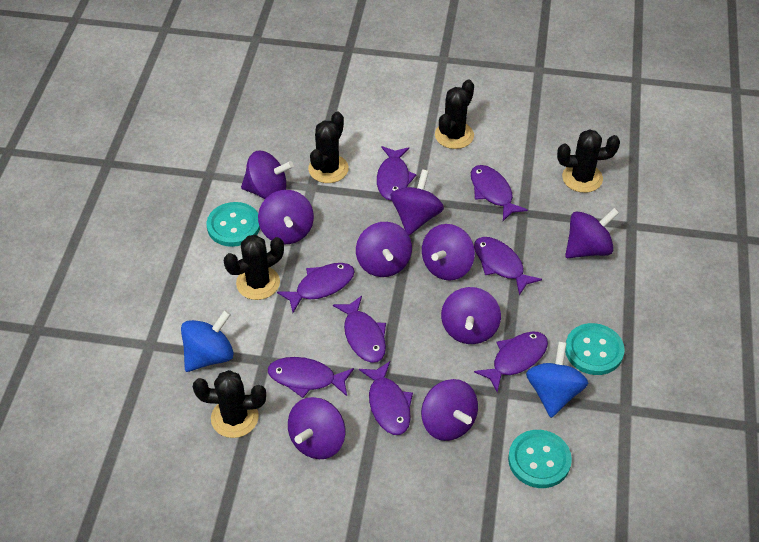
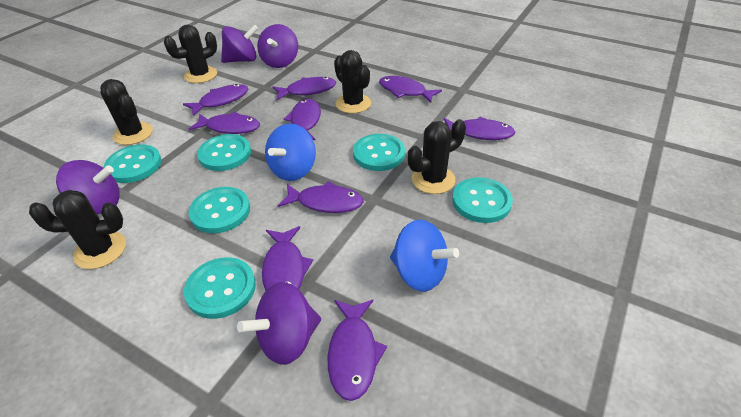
purple fish: [268,357,354,398] [277,263,355,313] [333,296,386,363] [359,361,413,435] [377,146,417,201] [471,165,528,221] [474,237,542,295] [474,332,548,392] = 8 -> [183,84,248,116] [189,112,260,134] [262,226,313,291] [273,77,336,100] [278,181,364,213] [284,99,321,141] [328,300,387,401] [379,76,442,103] [444,116,515,140] = 9
purple spinning top: [241,151,294,199] [258,190,314,244] [288,397,345,459] [356,222,412,277] [390,169,444,235] [421,379,478,441] [422,224,475,281] [441,287,501,344] [565,208,619,258] = 9 -> [56,160,120,214] [221,24,259,63] [237,282,321,365] [257,24,298,68] = 4
turquoise button: [207,202,260,247] [508,430,572,488] [565,323,625,375] = 3 -> [104,144,162,183] [184,257,256,319] [189,187,250,233] [197,134,251,171] [353,134,405,171] [452,177,513,223] = 6

